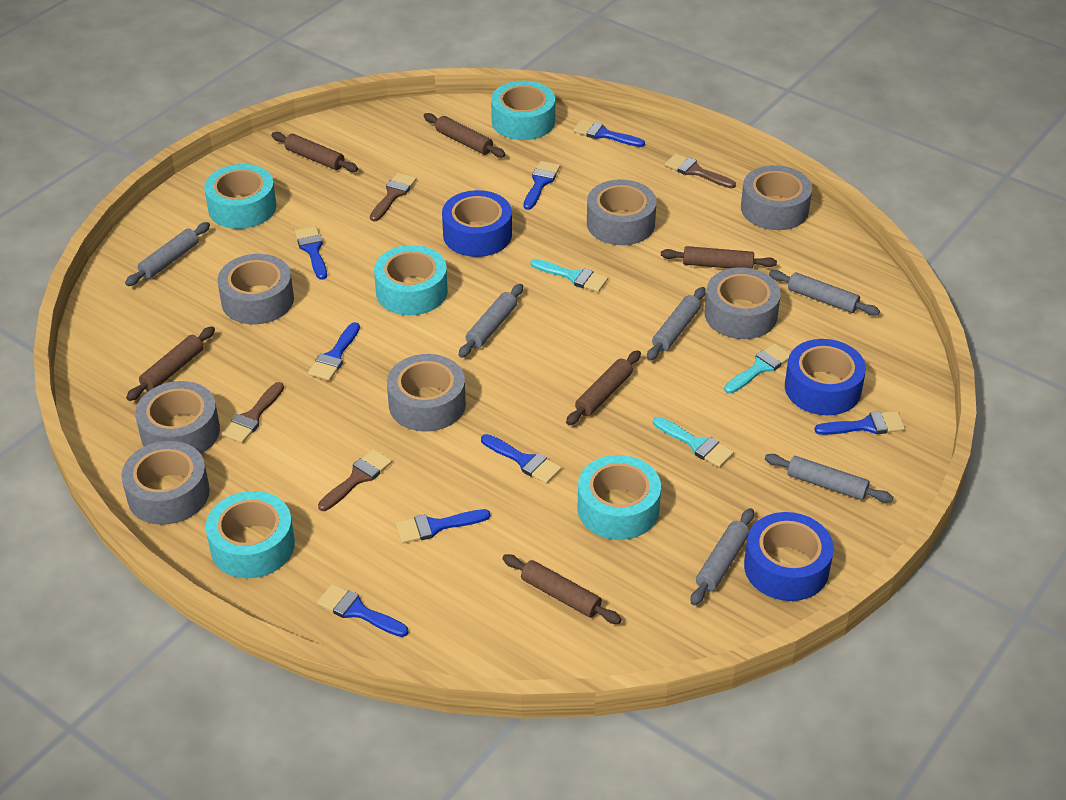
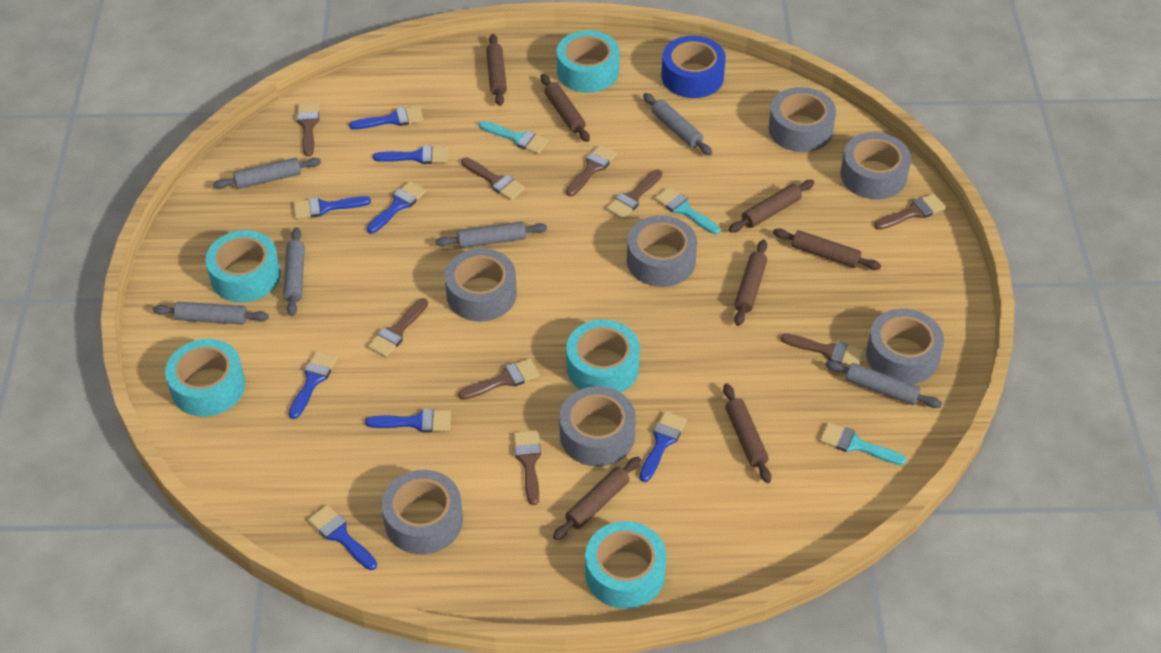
blue tape: [442,190,512,257] [744,512,834,601] [785,339,866,415] = 3 -> [661,36,726,98] = 1
brown brush: [221,382,284,443] [318,449,392,511] [370,173,417,221] [665,153,736,188] = 4 -> [297,102,319,157] [368,298,428,357] [458,358,540,400] [461,157,525,200] [513,430,541,505] [566,145,617,197] [606,170,662,219] [781,333,863,366] [874,193,946,230] = 9
brown rolling pin: [126,326,215,401] [271,132,358,172] [424,113,506,158] [502,554,622,624] [566,350,641,425] [661,246,777,269] = 6 -> [486,34,507,106] [541,74,590,142] [553,457,641,540] [723,384,771,483] [729,180,814,233] [734,240,767,326] [773,228,881,270] = 7

